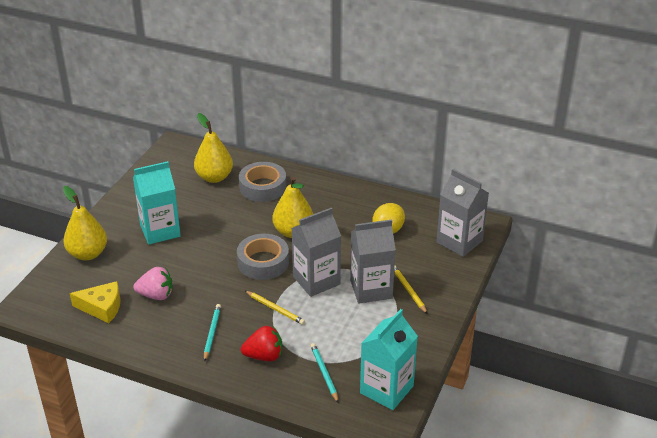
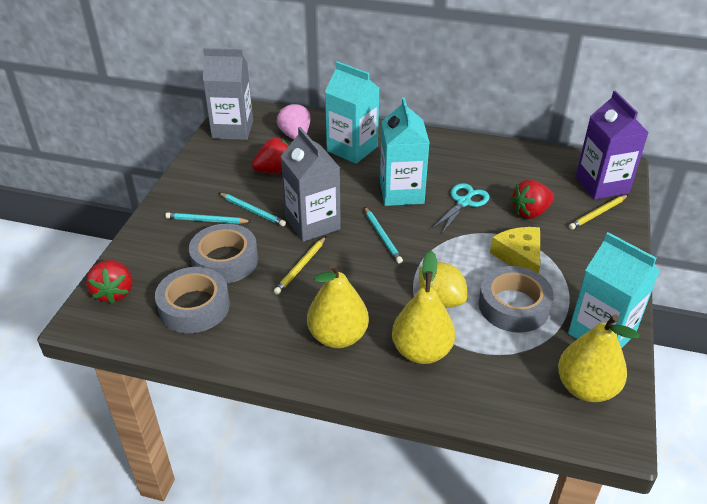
grey carton: [291,208,341,297] [350,219,396,303] [436,169,489,257] = 3 -> [203,48,253,140] [280,127,341,242] = 2
grey tape: [237,234,289,280] [239,162,287,202] = 2 -> [155,267,230,333] [189,224,258,283] [479,266,554,333] = 3
purple carton: none = 0 -> [576,91,649,199] = 1
red strawberry: [241,326,282,361] = 1 -> [86,260,132,304] [252,137,289,173] [511,180,554,219] = 3
turquoise carton: [133,161,181,244] [360,309,418,410] = 2 -> [325,61,379,164] [380,97,430,206] [568,232,660,349] = 3
turquoise pencil: [204,304,221,362] [310,343,338,402] = 2 -> [165,212,252,224] [219,193,286,226] [364,207,403,264] = 3
turquoise scissors: none = 0 -> [432,183,489,234] = 1

